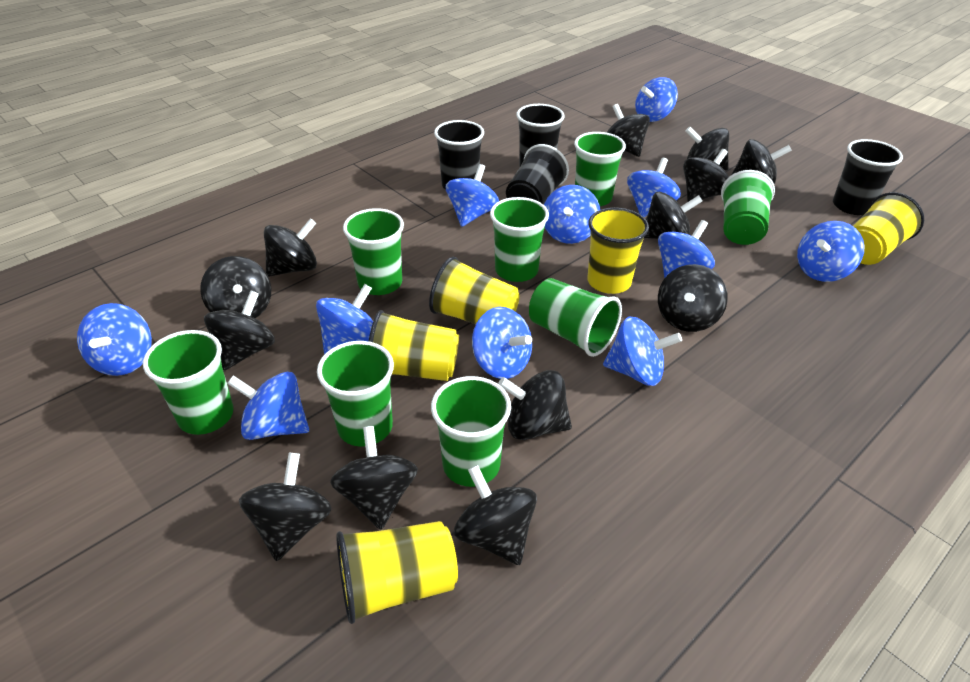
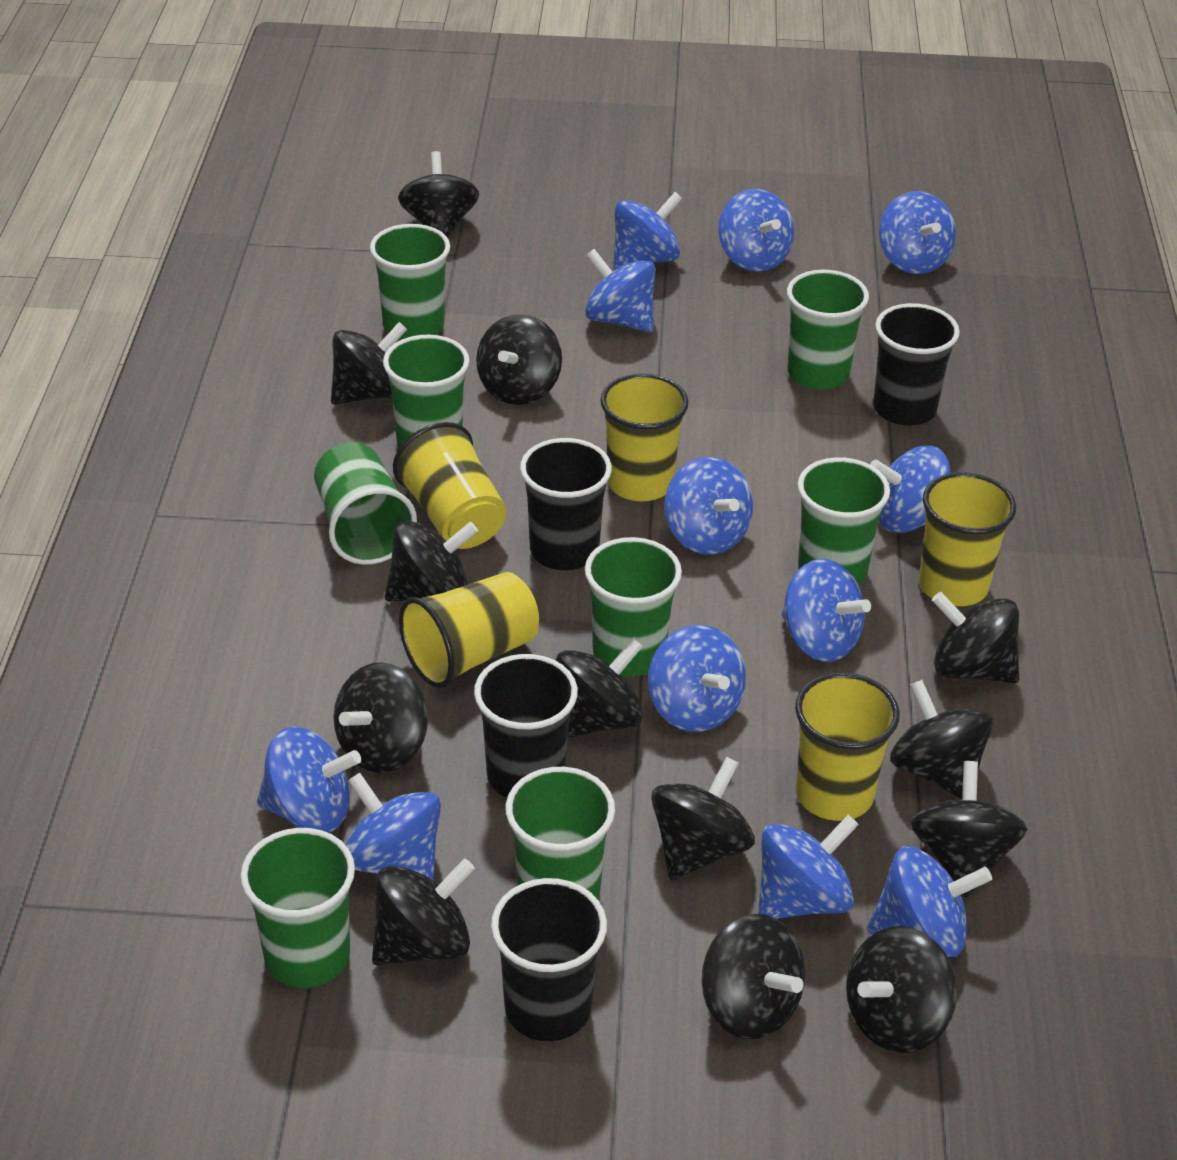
blue spinning top: [77,303,152,376] [227,372,309,440] [316,284,373,354] [446,164,499,227] [472,307,532,379] [544,185,600,244] [603,317,682,386] [627,158,681,217] [635,77,678,122] [658,220,715,279] [797,221,865,282] = 11 -> [257,727,361,833] [346,772,441,881] [585,249,656,332] [613,192,682,269] [648,625,746,732] [664,457,753,555] [718,189,794,272] [758,815,859,919] [782,559,871,662] [867,846,992,957] [870,446,951,533] [879,191,956,274] = 12

